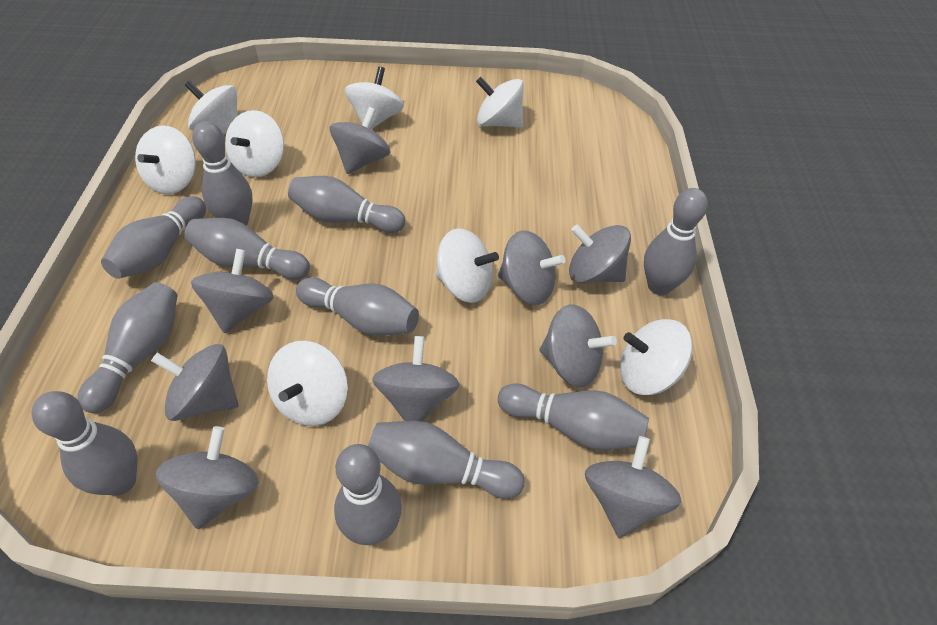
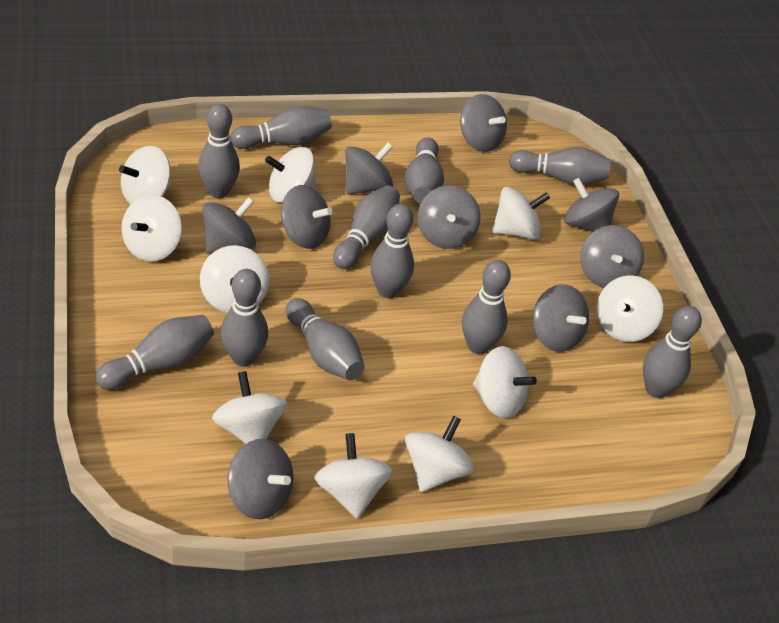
white spinning top: [135,125,196,194] [185,80,238,134] [225,110,284,177] [267,341,348,426] [345,66,404,129] [435,229,499,303] [476,77,524,128] [620,319,693,395] = 8 -> [119,146,171,204] [121,195,182,262] [200,245,269,313] [212,371,287,444] [265,147,317,202] [314,433,393,519] [405,416,474,492] [473,346,537,418] [492,187,550,240] [597,275,663,342] = 10

